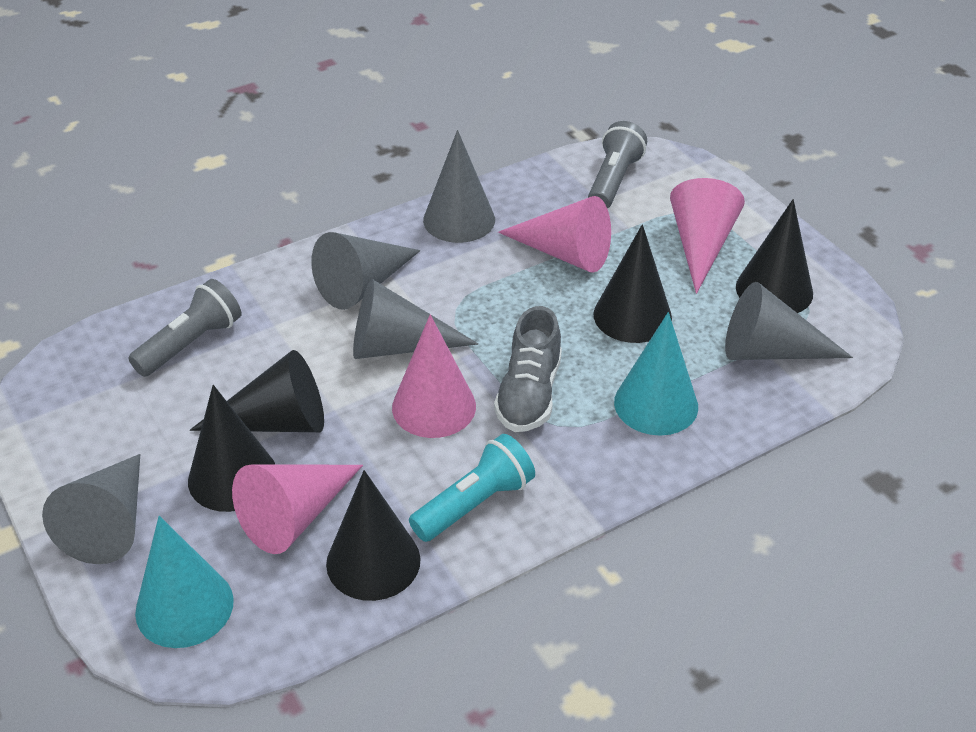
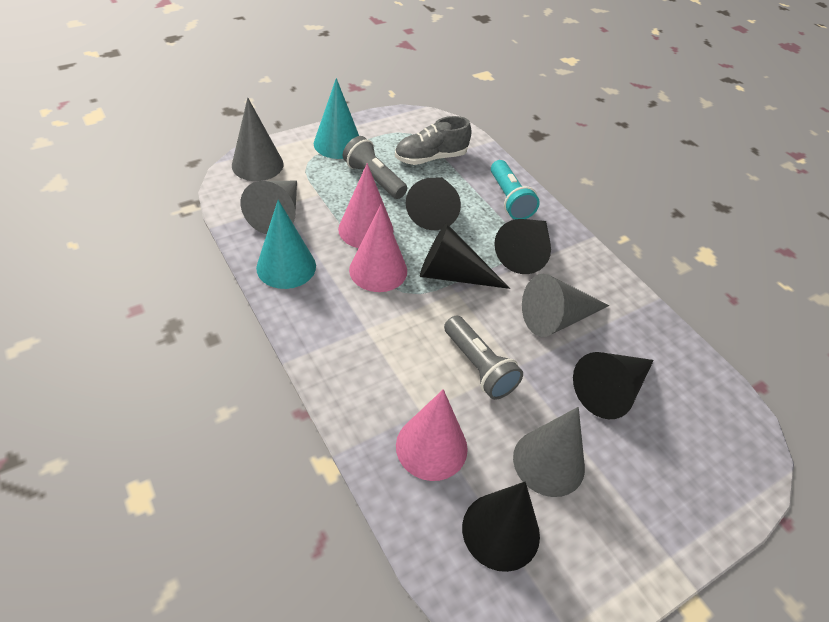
grey cone: [42,454,140,564] [311,232,421,310] [353,279,478,359] [423,130,495,243] [725,282,853,360] = 5 -> [232,97,283,181] [241,181,297,234] [513,407,585,497] [522,274,609,337] = 4
pink cone: [232,464,363,554] [392,314,476,438] [498,196,611,273] [670,178,745,294] = 4 -> [338,163,393,248] [349,204,407,292] [396,389,468,481] = 3

